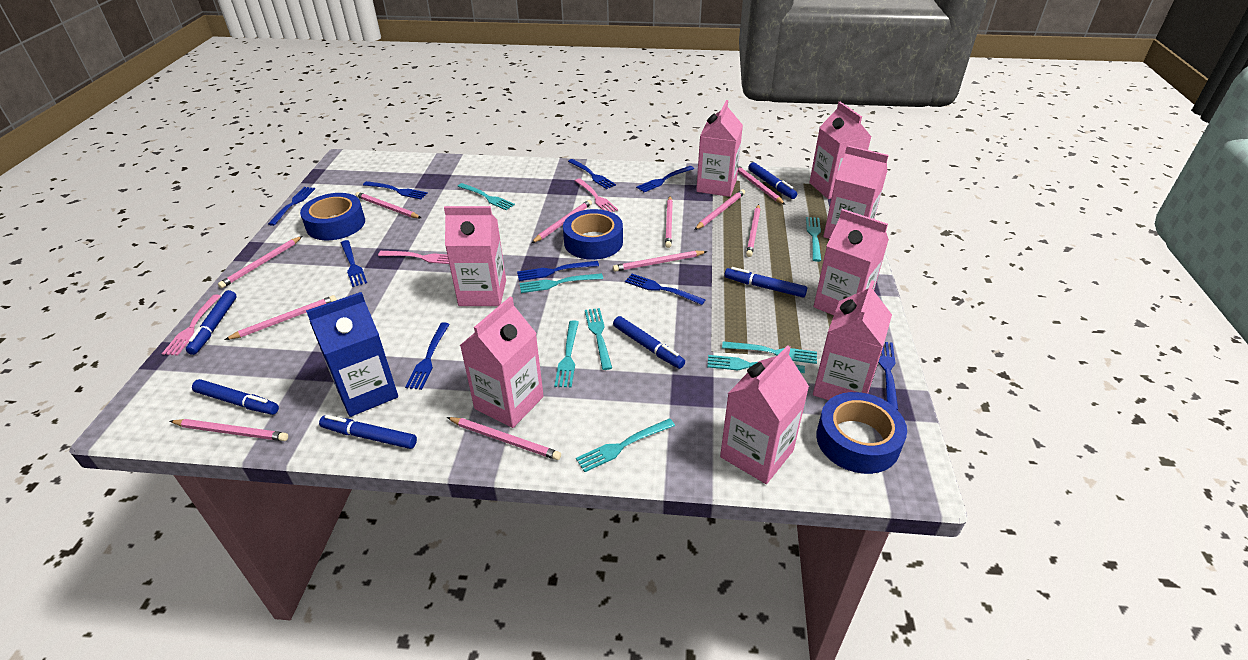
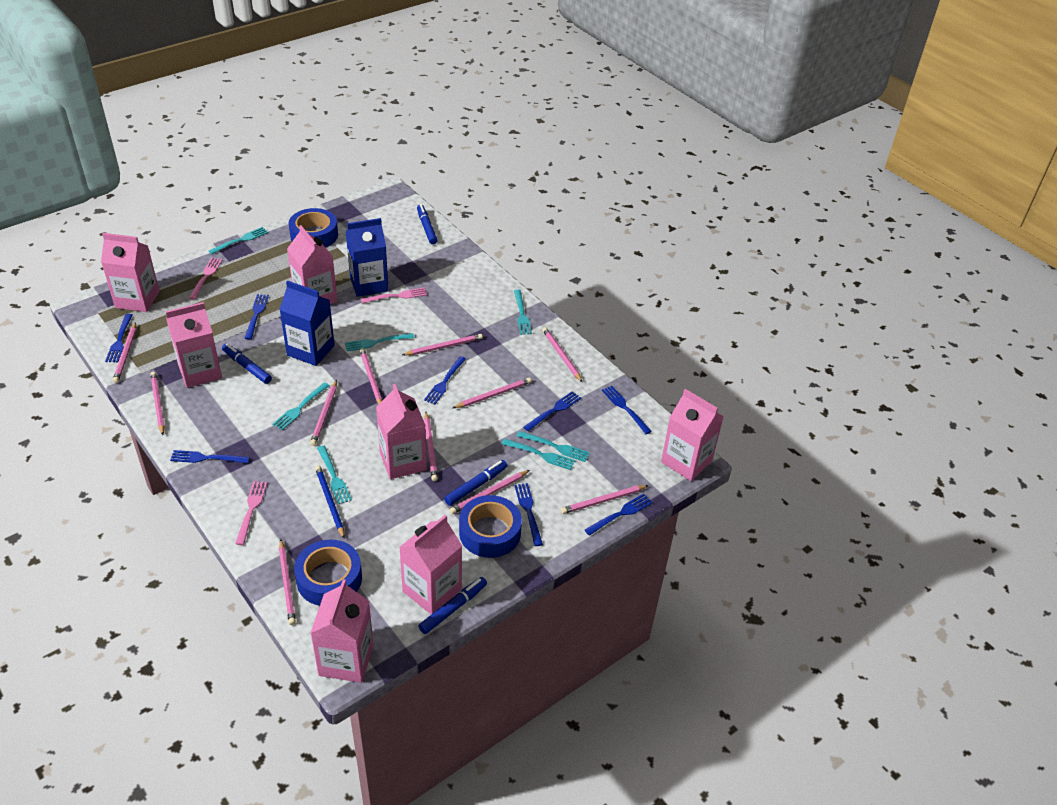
blue carton: [306,292,398,417] = 1 -> [279,280,335,366] [346,218,389,297] = 2
blue fork: [268,187,315,226] [341,240,367,287] [363,181,428,199] [405,322,450,390] [517,261,599,281] [568,159,616,189] [625,274,705,305] [636,166,694,192] [878,342,898,410] = 9 -> [105,314,132,362] [170,450,250,463] [245,294,269,339] [424,356,466,404] [514,483,543,546] [523,391,581,431] [585,494,653,536] [602,386,652,434] = 8
blue marker: [186,290,237,355] [192,379,279,415] [319,415,417,449] [613,316,685,369] [724,267,807,297] [748,162,797,199] = 6 -> [222,343,272,384] [417,204,437,244] [418,577,487,634] [444,460,507,506] = 4
blue pencil: none = 0 -> [315,466,345,538] = 1
pink carton: [444,206,506,306] [460,297,544,428] [696,100,743,197] [720,345,809,484] [809,102,871,199] [813,280,892,400] [814,209,889,315] [823,145,889,239] = 8 -> [101,233,160,312] [165,302,222,388] [287,225,337,304] [311,579,374,683] [376,384,427,479] [399,515,462,614] [661,389,724,481] = 7
turquoise fork: [457,183,515,210] [520,273,603,293] [554,320,579,388] [576,418,675,472] [585,308,612,370] [707,355,805,373] [722,341,817,364] [806,217,821,262] = 8 -> [209,227,268,254] [272,382,330,430] [317,445,352,504] [345,333,414,351] [502,439,575,470] [514,289,532,335] [517,431,590,462] = 7

